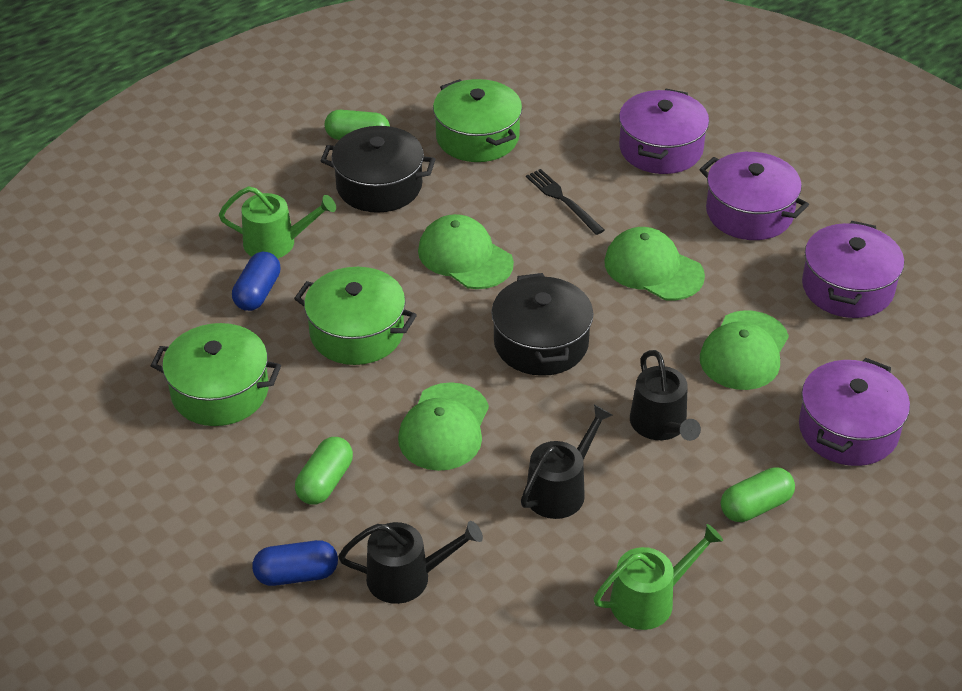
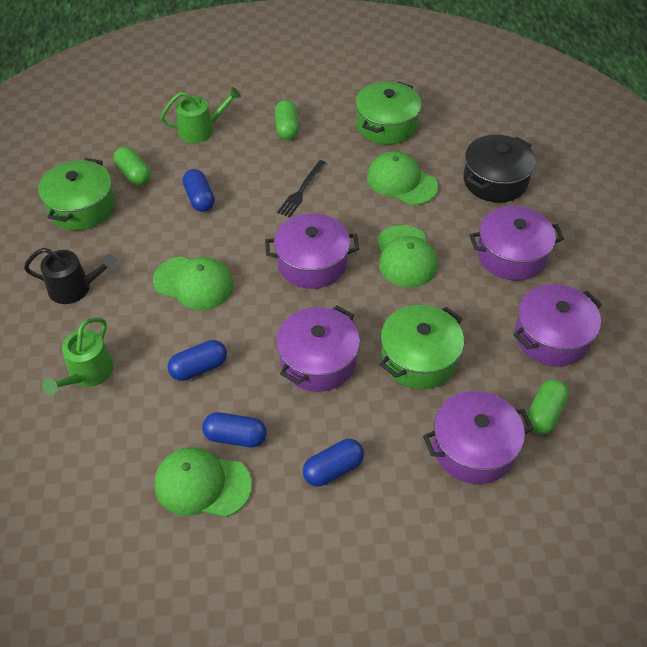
black pot: [321,126,435,213] [491,273,593,376] = 2 -> [463,135,536,203] = 1
black watering can: [338,521,483,604] [521,405,612,519] [630,350,701,441] = 3 -> [24,248,118,304] = 1
blue capsule: [232,252,281,311] [252,540,338,586] = 2 -> [168,340,227,381] [183,169,215,212] [202,412,267,447] [303,439,364,486] = 4
purple pot: [619,89,709,174] [699,152,809,240] [799,358,910,466] [802,221,904,318] = 4 -> [265,213,359,289] [276,305,360,392] [423,391,534,484] [469,206,564,281] [514,284,602,366] = 5

